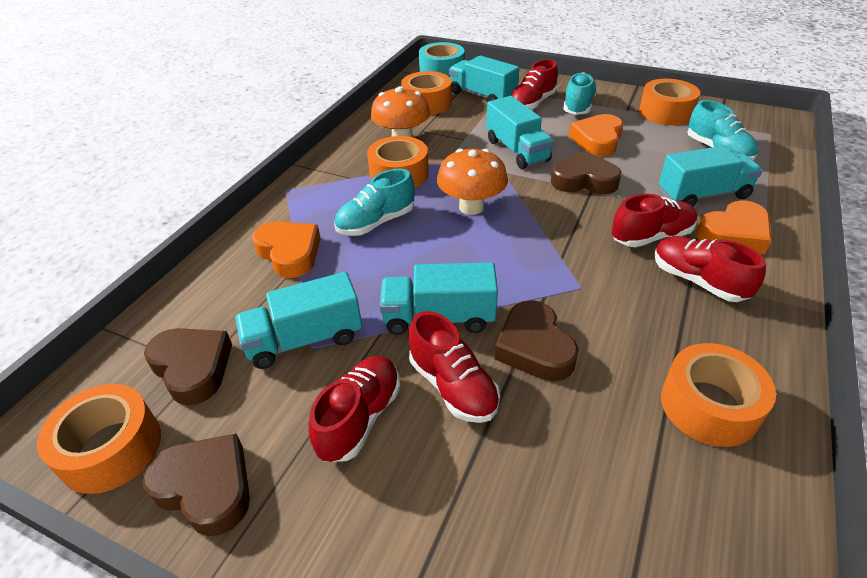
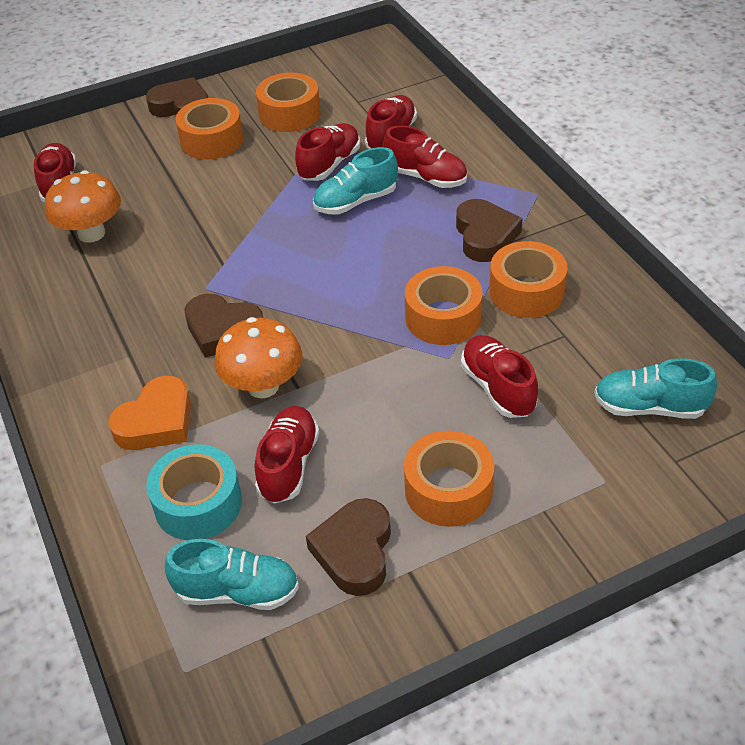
orange heart: [252,222,321,278] [569,114,623,157] [696,200,772,254] = 3 -> [108,376,191,450] = 1
red shoe: [309,356,400,462] [409,311,500,423] [511,59,558,110] [612,194,697,247] [654,236,766,302] = 5 -> [34,143,76,203] [255,406,319,504] [295,123,360,181] [365,95,417,149] [383,125,467,188] [461,335,538,418] = 6
turquoise truck: [235,272,362,369] [380,262,498,335] [449,55,519,101] [486,96,554,169] [659,146,763,206] = 5 -> none = 0

